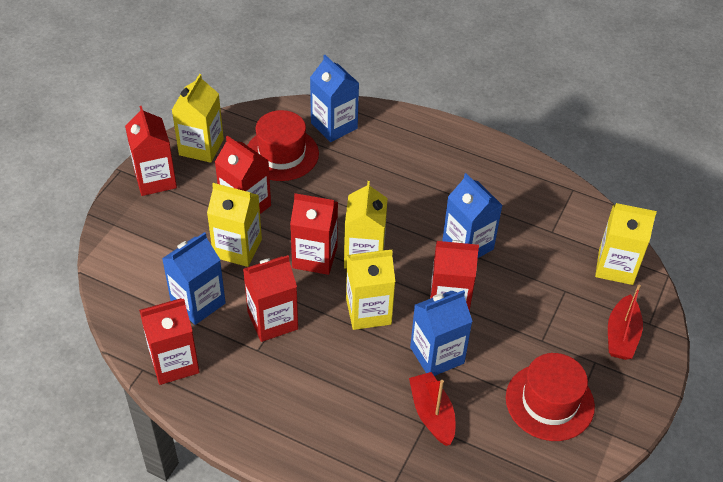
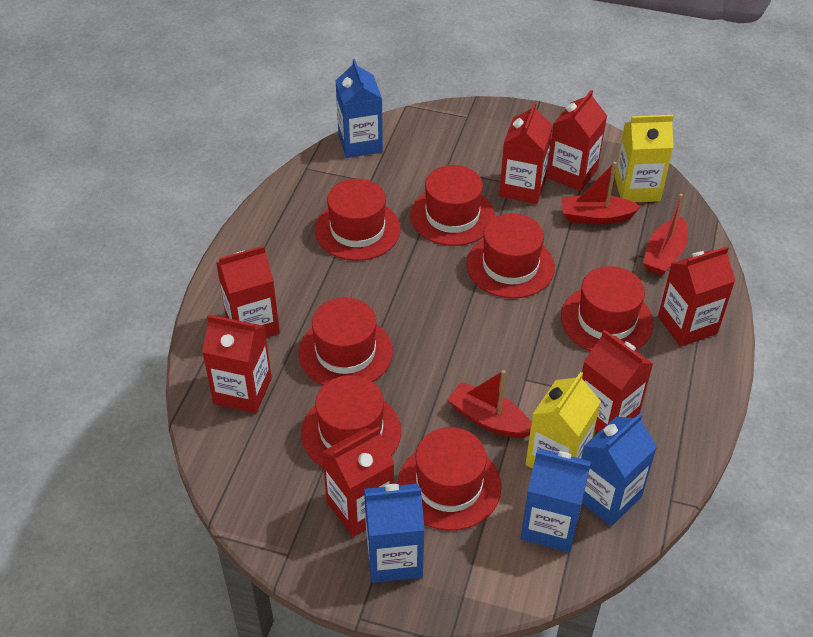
red boat: [409,372,455,446] [608,285,643,360] = 2 -> [447,370,531,438] [562,162,641,225] [643,194,688,276] = 3
red carton: [125,106,177,196] [139,298,200,385] [215,136,271,214] [243,255,298,342] [290,193,338,275] [430,240,479,312] = 6 -> [202,315,272,413] [216,246,280,338] [322,427,395,537] [499,102,553,204] [547,90,607,191] [582,329,653,433] [658,246,735,347] = 7
red hat: [247,110,319,181] [506,353,595,441] = 2 -> [298,297,393,386] [301,375,401,467] [315,179,401,261] [398,427,501,531] [410,165,495,246] [466,214,555,298] [561,266,653,352] = 7
yellow carton: [172,74,224,163] [207,183,262,267] [344,181,388,269] [346,250,395,330] [595,203,657,285] = 5 -> [526,372,601,469] [615,115,673,202] = 2

